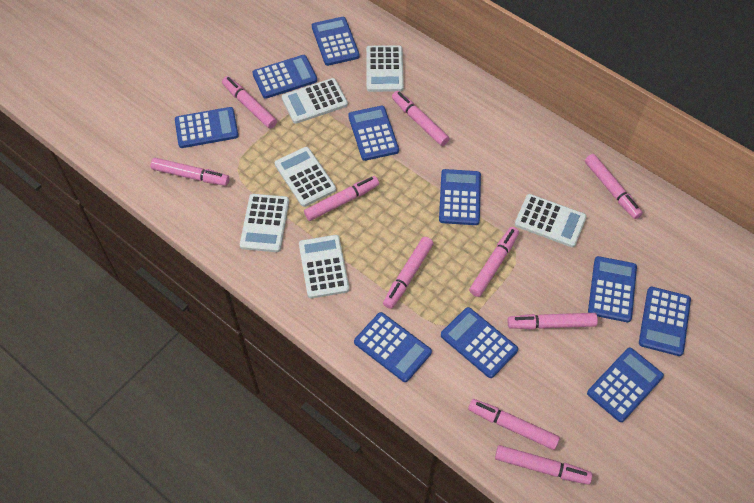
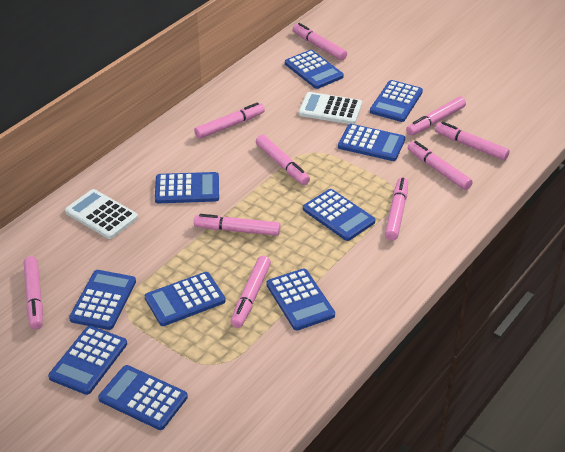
white calculator: [240,194,289,252] [275,147,336,207] [282,78,348,124] [299,235,349,298] [366,45,404,92] [515,194,587,247] = 6 -> [65,189,138,239] [299,92,362,124] = 2

